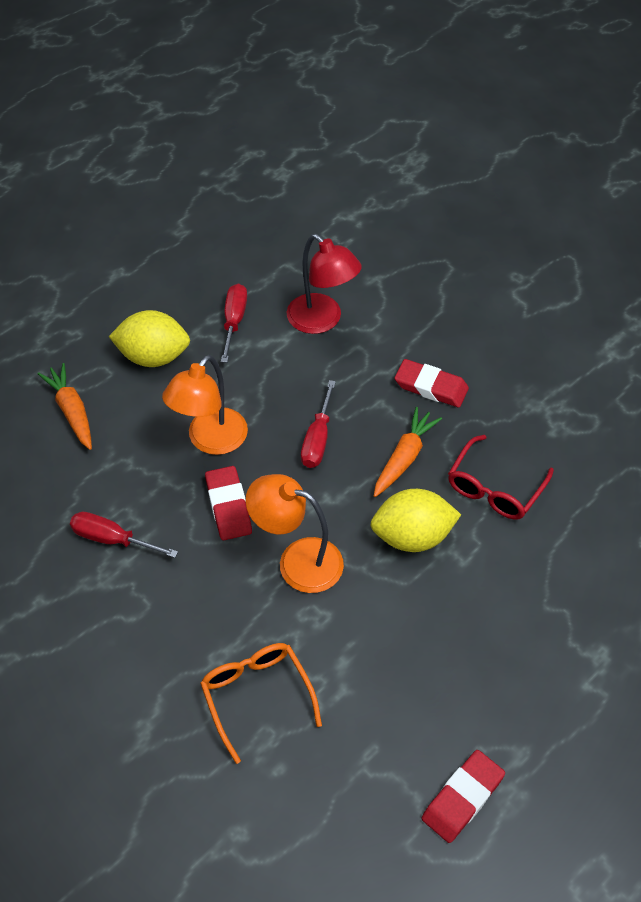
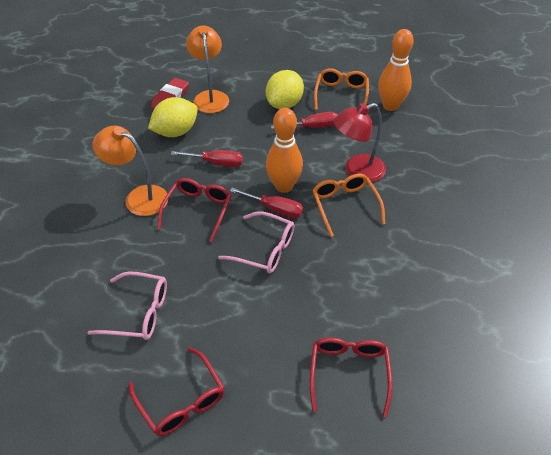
orange bowling pin: none = 0 -> [266,108,303,193] [378,29,414,111] = 2
orange carrot: [38,363,92,450] [374,407,442,497] = 2 -> none = 0
orange glasses: [200,643,322,764] = 1 -> [312,173,385,237] [314,68,369,110] = 2
pink glasses: none = 0 -> [88,271,167,340] [218,211,295,274] = 2
red eraser: [205,466,252,540] [395,359,469,408] [422,750,505,843] = 3 -> [151,78,189,109] = 1
red glasses: [448,435,554,519] = 1 -> [129,347,224,436] [157,178,232,242] [310,337,393,417] = 3

